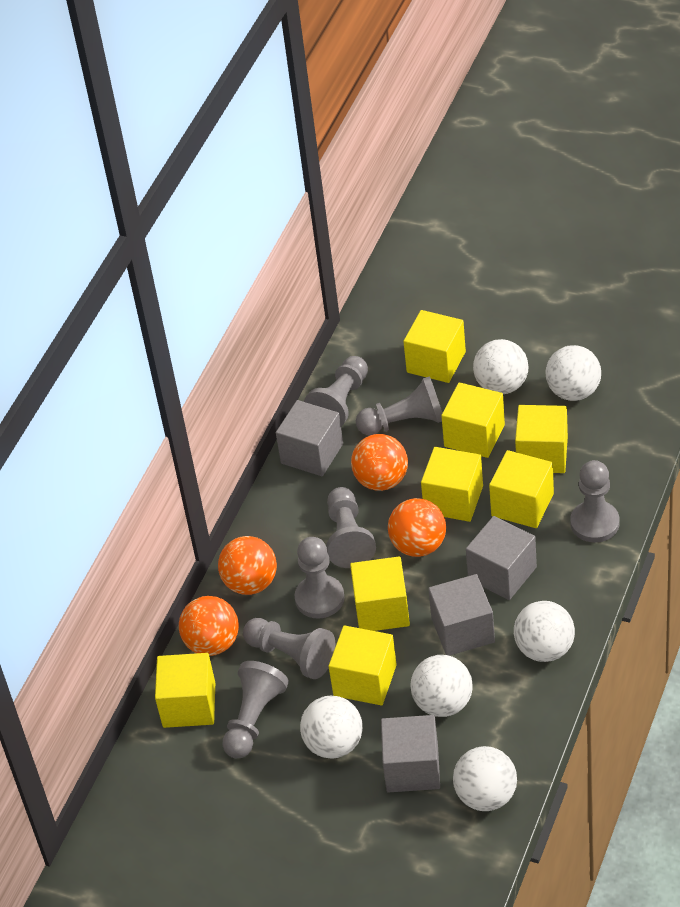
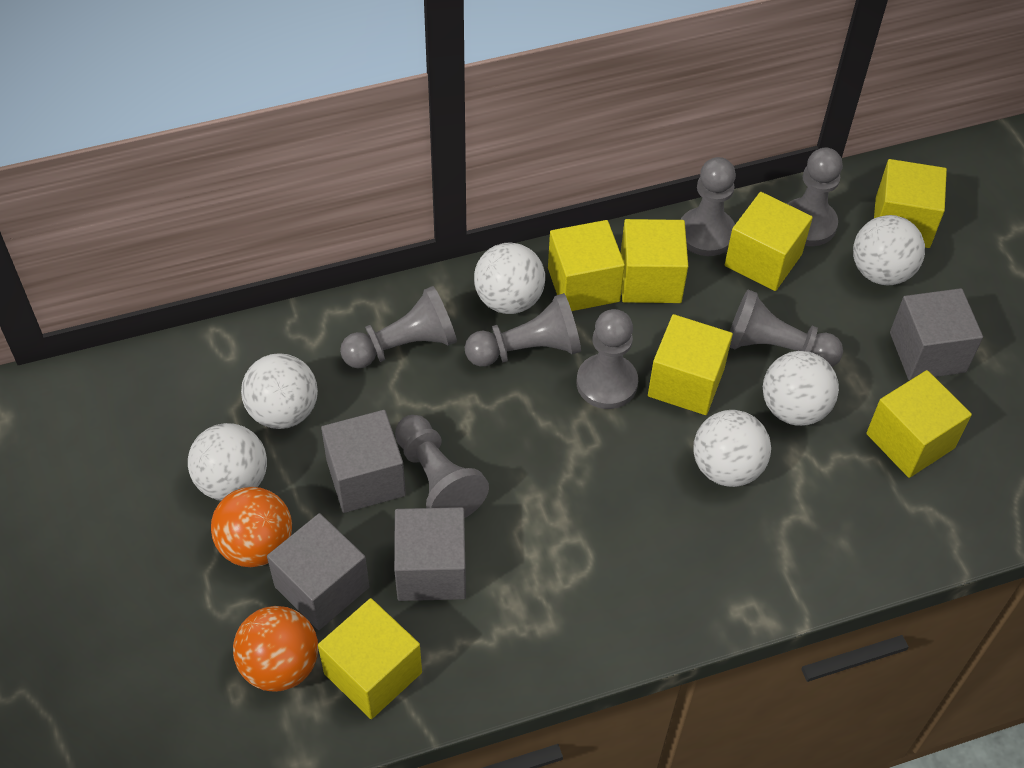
orange ball: [179,596,239,656] [218,536,277,595] [351,434,408,491] [388,498,446,557] = 4 -> [211,487,292,567] [233,606,318,692] = 2
yellow cube: [155,653,215,728] [328,625,397,705] [350,556,410,631] [403,310,466,383] [421,447,483,522] [441,382,505,458] [489,450,554,528] [515,405,568,473] = 8 -> [318,598,422,719] [548,220,625,311] [621,219,688,303] [648,314,733,415] [725,192,813,291] [866,370,972,478] [874,159,947,248] = 7

